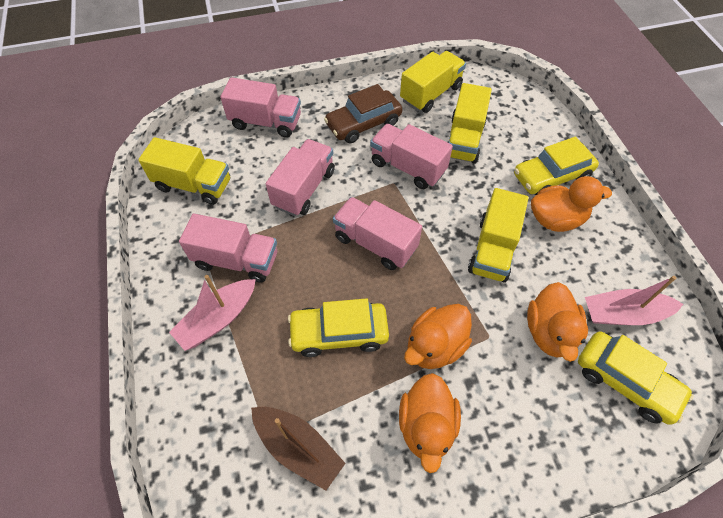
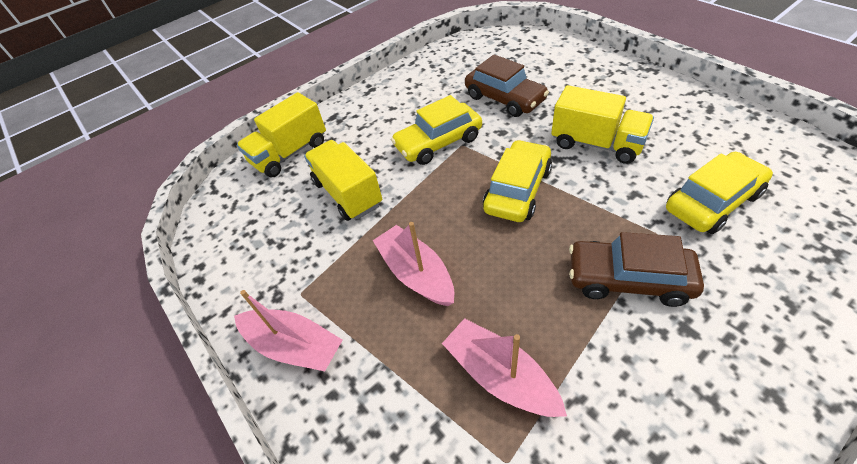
brown boat: [251,407,346,490] = 1 -> none = 0
brown car: [324,84,402,144] = 1 -> [465,54,549,117] [569,232,704,307] = 2
orange duck: [399,373,461,473] [404,304,472,369] [527,282,588,362] [531,176,612,232] = 4 -> none = 0
pink boat: [169,275,256,351] [585,276,683,325] = 2 -> [234,290,343,371] [373,222,454,306] [442,318,567,417] = 3
pink truck: [179,214,277,283] [220,77,301,138] [266,139,335,216] [333,197,422,270] [370,124,453,189] = 5 -> none = 0
yellow truck: [138,137,230,205] [400,51,466,113] [447,83,492,164] [468,188,528,283] = 4 -> [237,92,326,177] [304,140,382,221] [551,85,654,164] = 3

